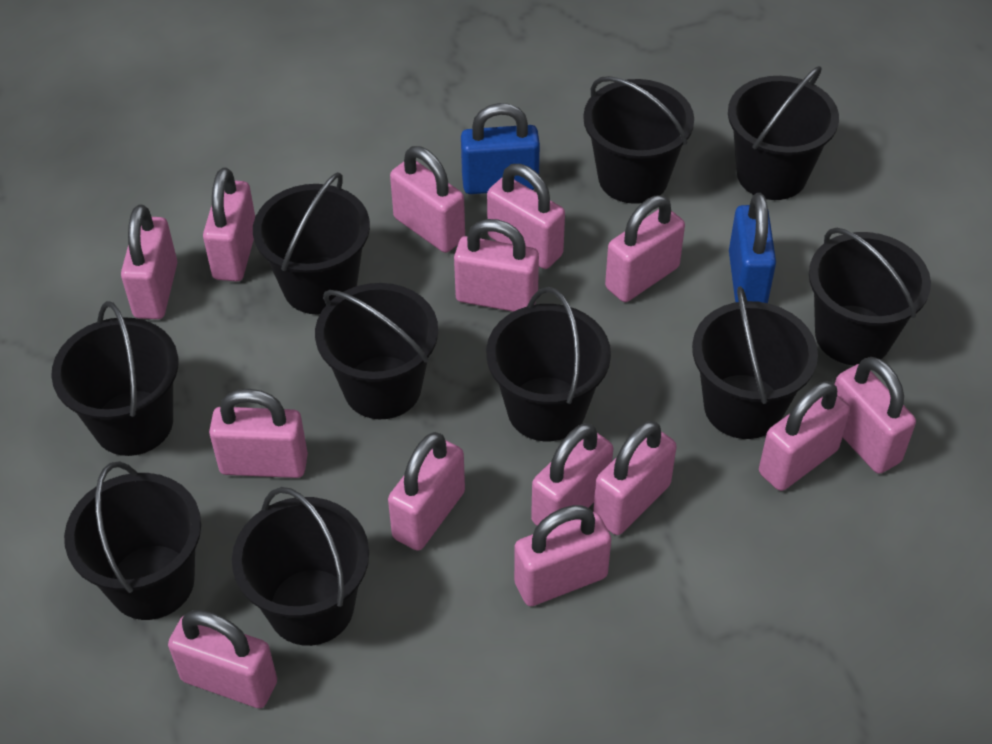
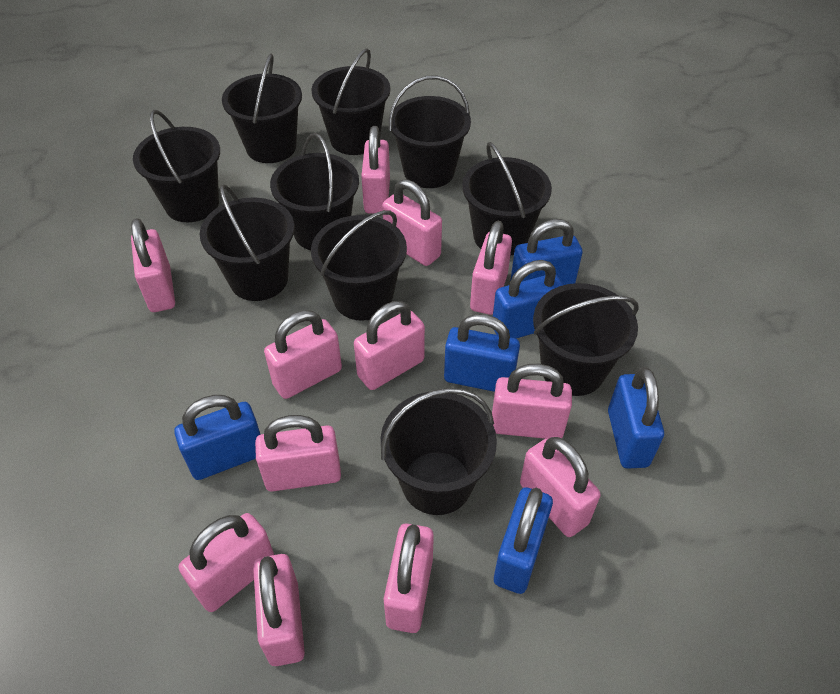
blue padlock: [461,103,540,194] [729,193,776,303] = 2 -> [174,395,261,480] [444,314,520,392] [493,260,563,339] [494,487,553,594] [510,219,583,285] [608,367,664,469] = 6
pink padlock: [121,205,177,319] [168,610,277,708] [203,167,255,281] [209,389,308,478] [388,432,465,551] [390,146,465,253] [454,219,539,312] [487,164,565,269] [514,505,611,606] [531,423,613,526] [593,421,677,535] [605,196,685,302] [759,381,850,491] [835,357,916,474] = 14 -> [131,218,175,312] [179,513,274,612] [253,554,305,666] [255,415,341,492] [264,310,342,399] [354,301,425,390] [361,126,390,214] [382,179,442,266] [384,523,434,633] [470,221,512,315] [492,364,572,439] [520,437,600,537] = 12

